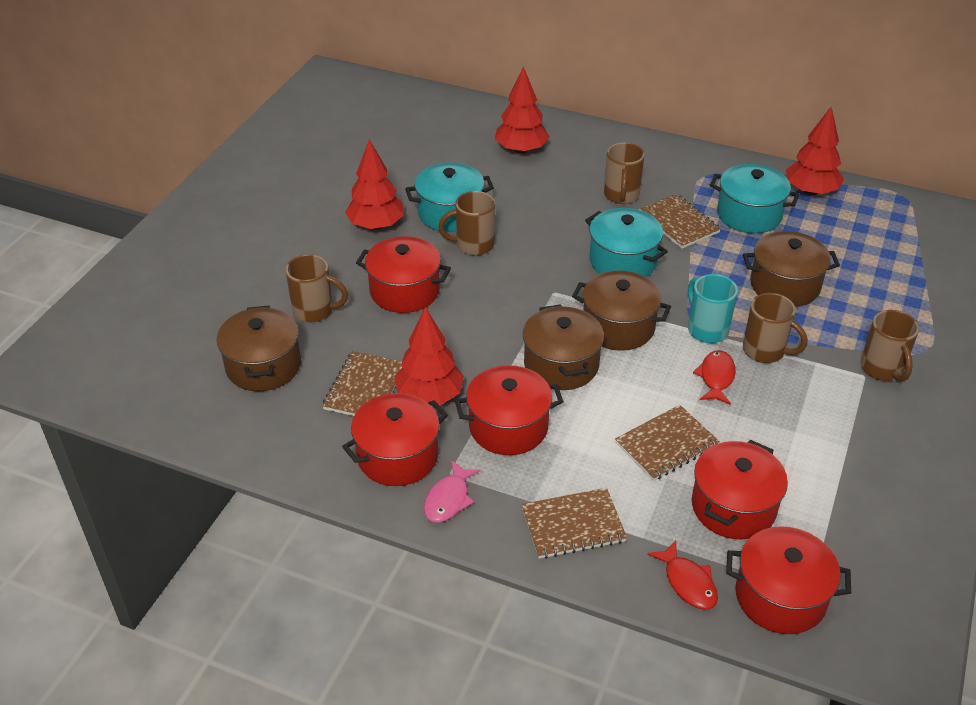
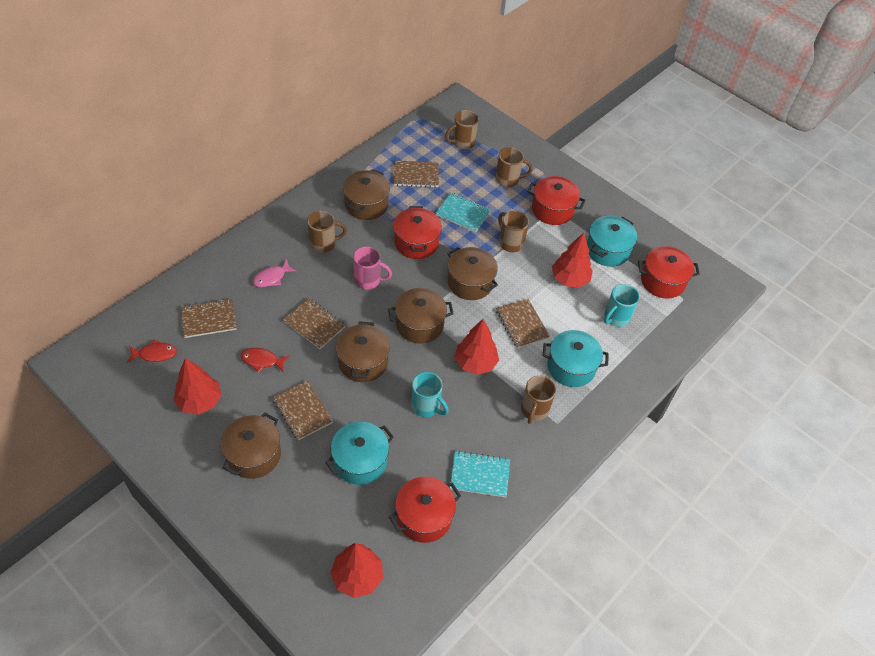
brown notebook: [322,351,402,416] [522,488,627,559] [615,405,720,481] [638,194,721,249] = 4 -> [181,299,237,338] [273,381,333,440] [283,298,345,349] [394,161,439,187] [496,299,550,348] = 5
brown pot: [217,306,301,391] [523,304,604,390] [572,270,671,351] [743,231,840,307] = 4 -> [221,413,281,479] [336,321,390,382] [343,169,390,220] [388,288,454,344] [447,247,498,300] = 5
pink mug: none = 0 -> [353,246,392,289] = 1
red pot: [342,393,448,486] [356,236,451,313] [455,365,564,455] [692,440,788,539] [726,526,851,634] = 5 -> [389,477,461,543] [393,206,442,259] [527,176,585,225] [638,246,700,299] = 4
turquoise mug: [688,274,738,343] = 1 -> [411,372,449,417] [604,284,640,327] = 2
turquoise notebook: none = 0 -> [436,193,491,233] [450,451,510,498] = 2

